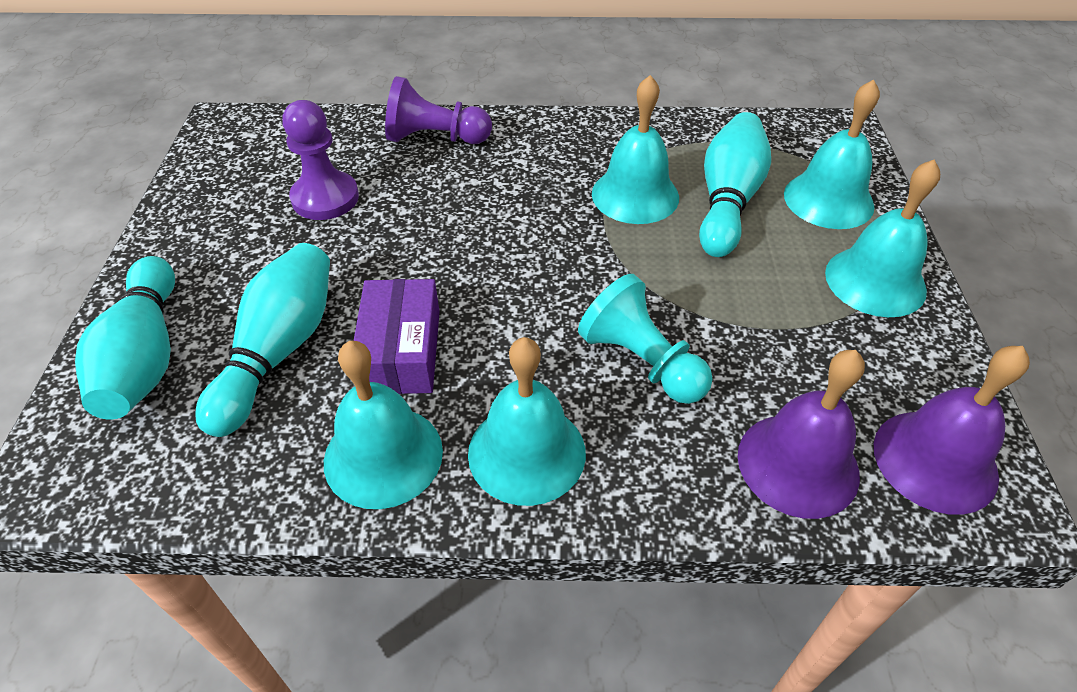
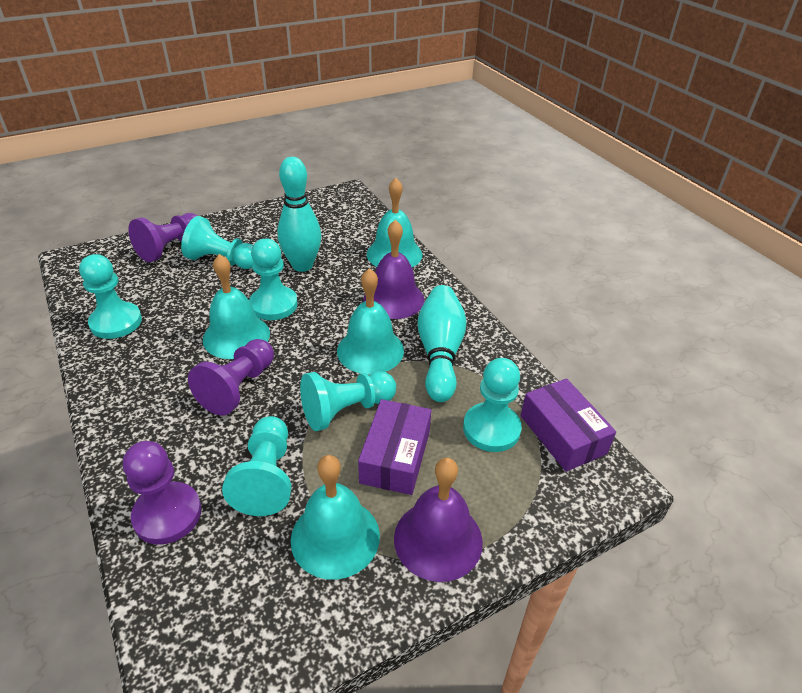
purple box: [354,279,440,394] = 1 -> [358,399,431,495] [521,378,616,472] = 2
purple pawn: [282,100,359,220] [385,76,492,144] = 2 -> [123,441,201,545] [128,213,198,262] [188,339,274,416] = 3
turquoise bell: [324,341,443,509] [468,337,586,506] [592,75,679,224] [784,79,880,229] [825,160,940,317] = 5 -> [203,254,270,359] [291,455,380,580] [337,268,404,374] [367,178,422,267] = 4
turquoise bowling pin: [75,256,175,419] [195,243,330,437] [699,112,771,257] = 3 -> [277,157,321,272] [418,285,467,402] = 2
turquoise pawn: [578,274,713,404] = 1 -> [79,254,142,339] [181,216,253,269] [222,416,291,516] [249,239,298,320] [300,371,396,431] [463,358,522,452] = 6

